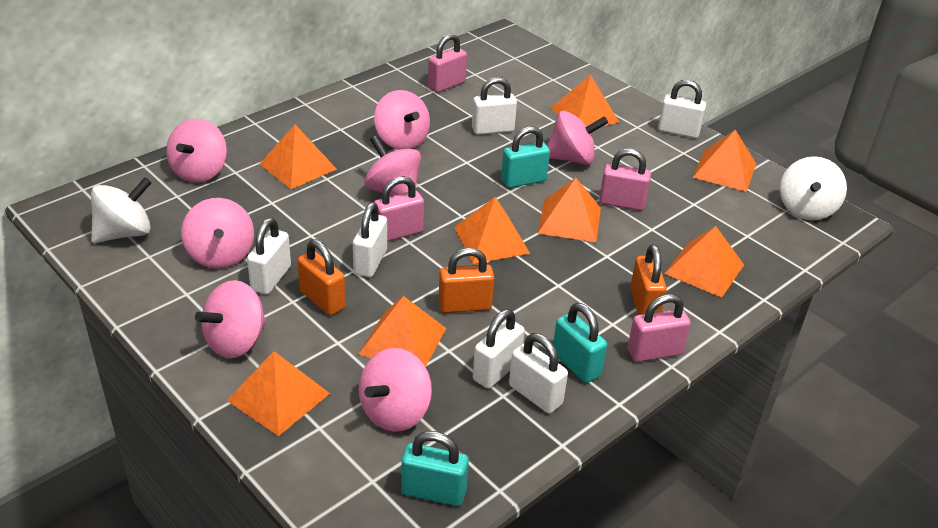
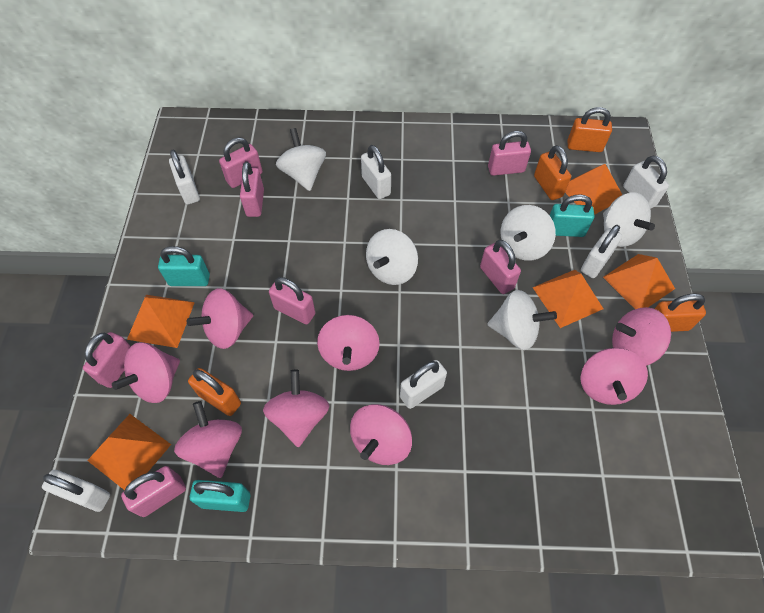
orange padlock: [297,239,346,315] [439,248,494,313] [630,244,667,315] = 3 -> [188,368,241,416] [534,145,571,200] [568,107,612,152] [655,293,706,332] = 4
orange pyramid: [227,351,330,436] [260,125,337,189] [358,296,446,367] [454,197,530,264] [537,178,601,242] [551,75,619,127] [664,226,744,298] [693,130,756,192] = 8 -> [87,414,171,490] [127,295,195,348] [532,270,603,328] [565,164,622,215] [603,254,675,309] = 5
pink padlock: [374,176,424,241] [428,34,467,93] [599,149,651,211] [627,294,691,362] = 4 -> [83,332,131,388] [121,466,186,517] [219,137,262,188] [240,162,264,217] [269,277,315,325] [480,240,521,294] [488,131,531,176] = 7
pink spinning top: [166,119,227,183] [181,198,254,269] [195,280,266,358] [359,348,432,432] [364,135,421,196] [374,90,430,150] [547,111,608,165] = 7 -> [112,342,180,403] [174,401,242,478] [187,288,253,349] [263,370,329,447] [317,315,380,371] [350,404,412,465] [580,348,648,405] [612,307,671,366] = 8
white spinning top: [91,177,152,243] [780,156,847,220] = 2 -> [276,128,326,191] [366,229,418,285] [487,290,557,350] [500,205,556,261] [603,192,655,247] = 5

